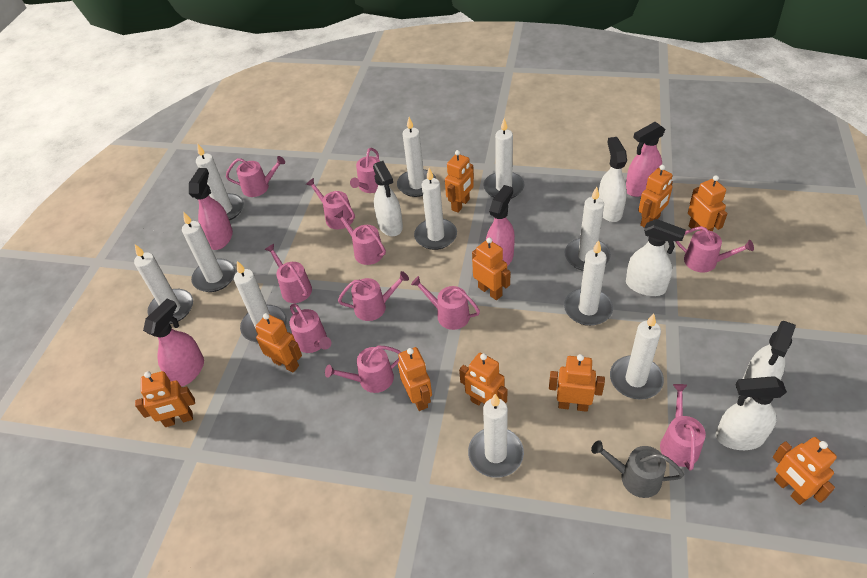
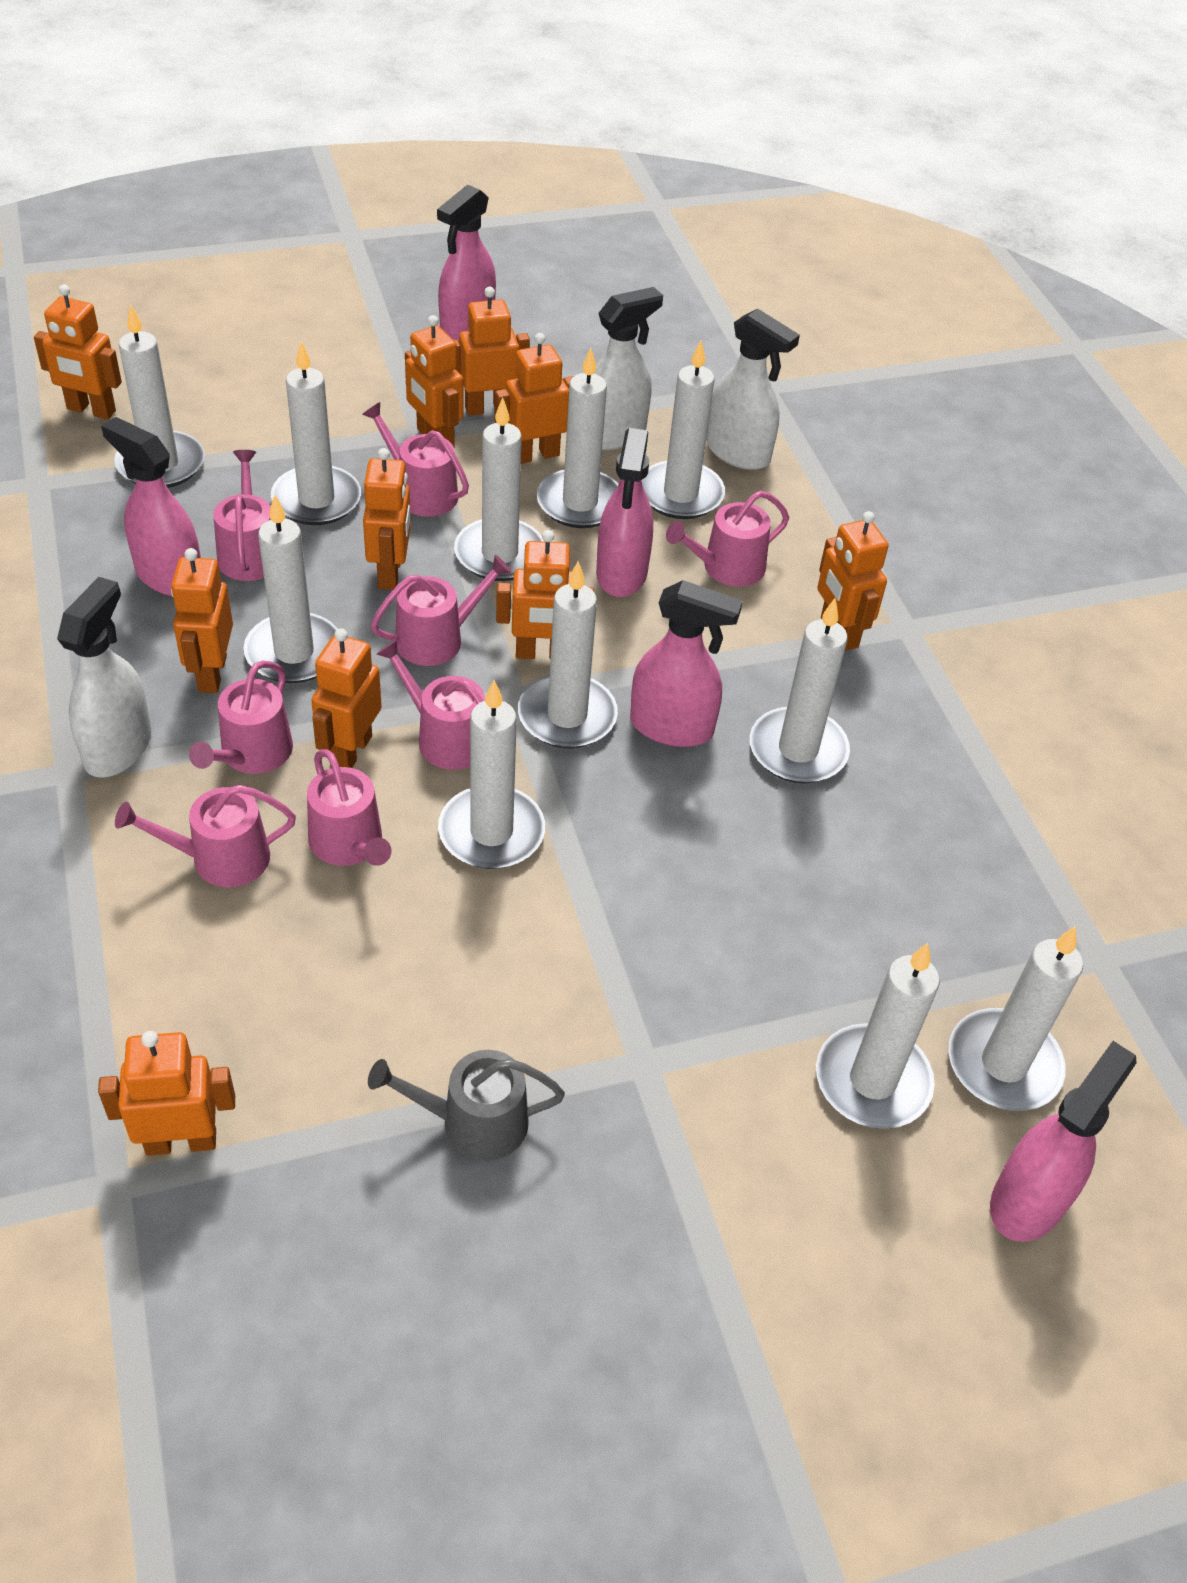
pink spray bottle: [143,299,204,387] [189,168,233,250] [486,185,515,266] [626,122,666,197] = 4 -> [101,417,201,596] [437,185,496,341] [596,428,653,597] [630,580,743,747] [990,1041,1137,1242] = 5
pink watering can: [226,156,285,197] [264,244,312,303] [290,304,331,353] [306,178,355,229] [325,346,401,393] [335,210,386,265] [338,271,409,321] [350,148,380,193] [411,276,480,330] [660,384,706,471] [676,226,754,272] = 11 -> [115,785,296,887] [189,661,293,774] [213,450,271,581] [307,749,392,866] [362,402,469,517] [371,555,512,666] [377,640,485,770] [666,491,789,587] = 8
white spray bottle: [373,161,403,236] [599,137,627,222] [626,219,686,296] [715,376,787,450] [743,321,796,399] = 5 -> [57,577,152,778] [594,287,663,450] [706,309,800,470] = 3

